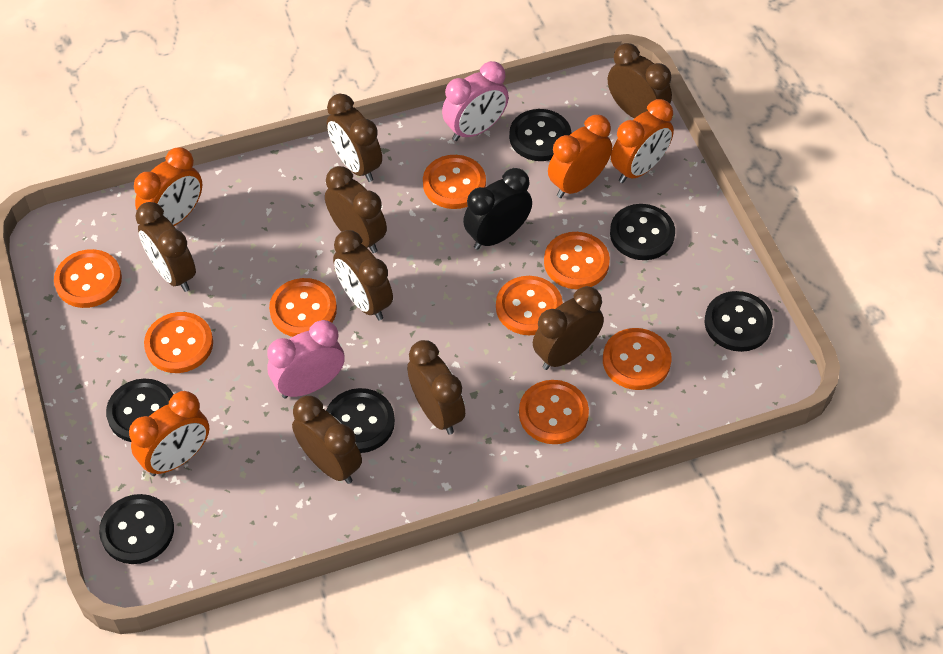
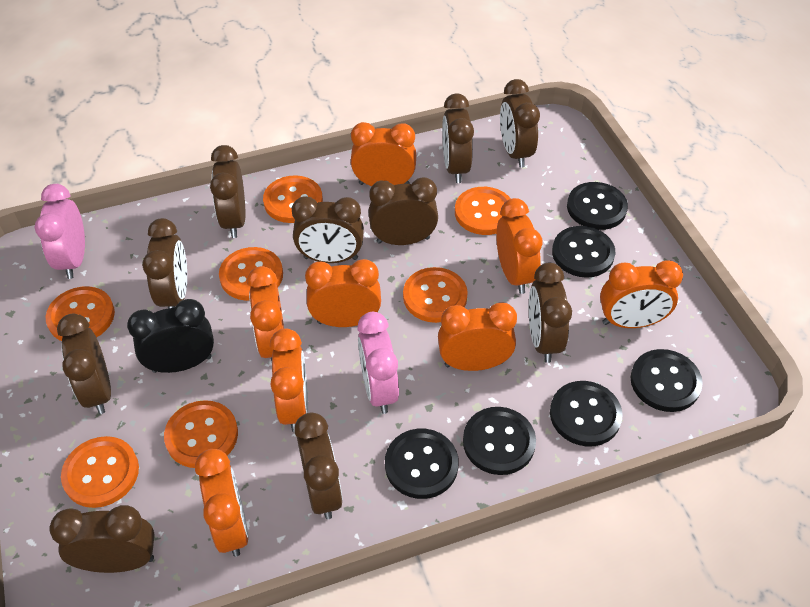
brown clock: [135,202,196,292] [292,395,362,484] [325,166,387,253] [327,94,382,182] [333,230,393,320] [407,340,465,435] [533,286,604,370] [608,43,672,119] = 8 -> [49,505,155,573] [57,313,111,414] [142,218,187,308] [210,145,245,238] [292,196,364,263] [294,412,343,519] [368,177,438,245] [442,93,474,183] [500,79,540,168] [529,263,572,363] = 10
orange button: [54,249,122,308] [144,312,213,373] [269,278,337,337] [423,155,486,209] [496,276,563,335] [519,380,589,444] [544,232,610,289] [603,328,672,390] = 8 -> [46,286,115,341] [61,436,139,508] [164,400,238,468] [219,247,283,301] [263,176,323,223] [403,267,468,323] [455,187,511,235] = 7
orange clock: [129,391,209,476] [134,147,202,226] [548,115,612,198] [611,99,674,183] = 4 -> [195,449,249,557] [247,266,284,361] [270,329,308,432] [305,259,381,327] [351,122,416,186] [438,303,517,371] [496,198,542,294] [600,260,683,328] = 8

